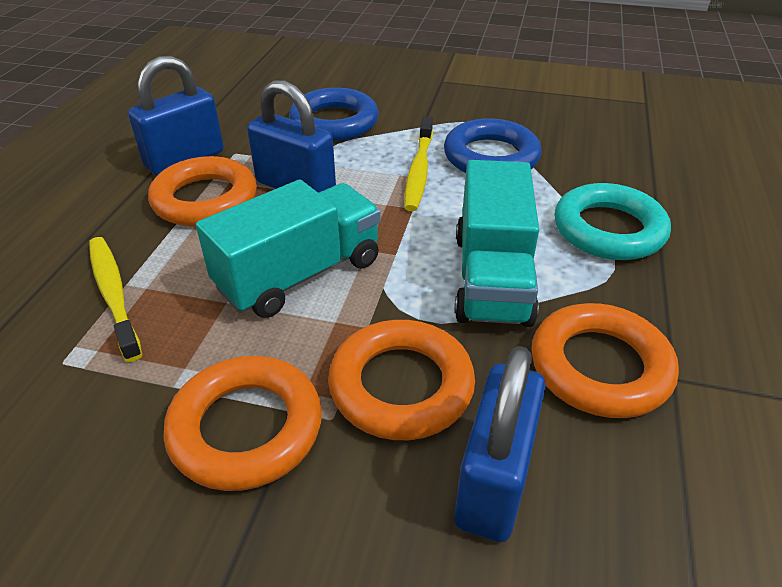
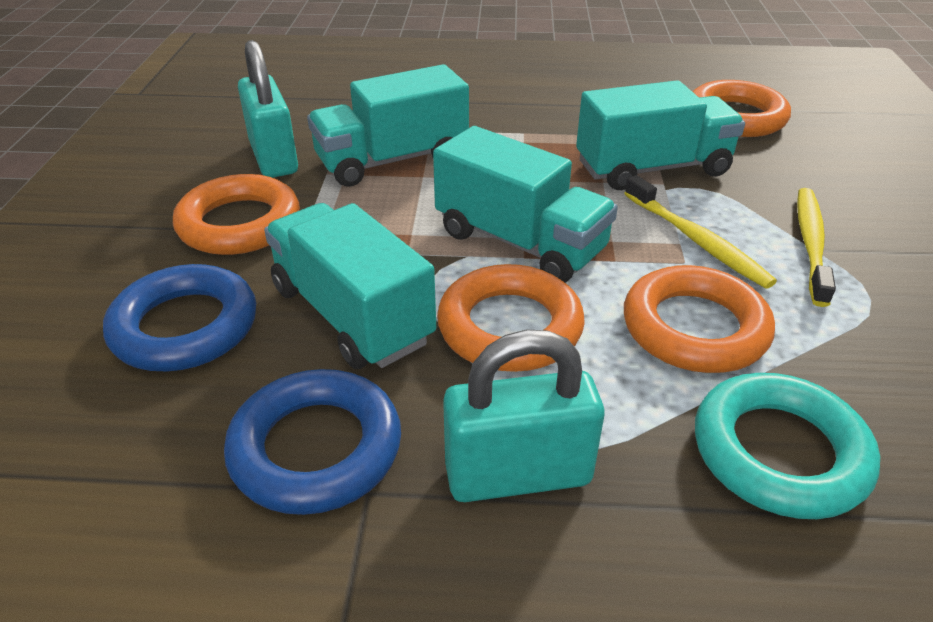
blue padlock: [128,56,223,176] [247,80,336,193] [454,346,546,542] = 3 -> none = 0
turquoise padlock: none = 0 -> [238,40,298,178] [443,330,605,502] = 2
turquoise truck: [196,180,381,318] [455,160,539,327] = 2 -> [264,203,436,369] [307,64,469,187] [433,126,618,283] [576,80,745,190] = 4

